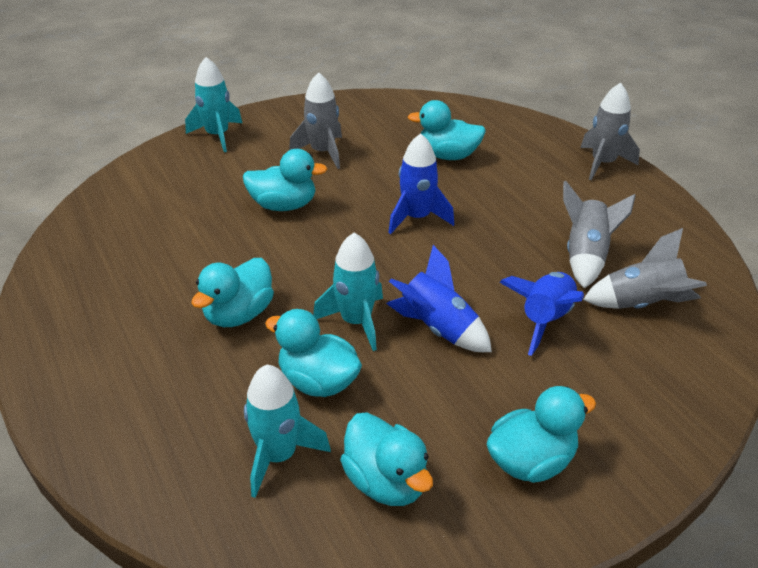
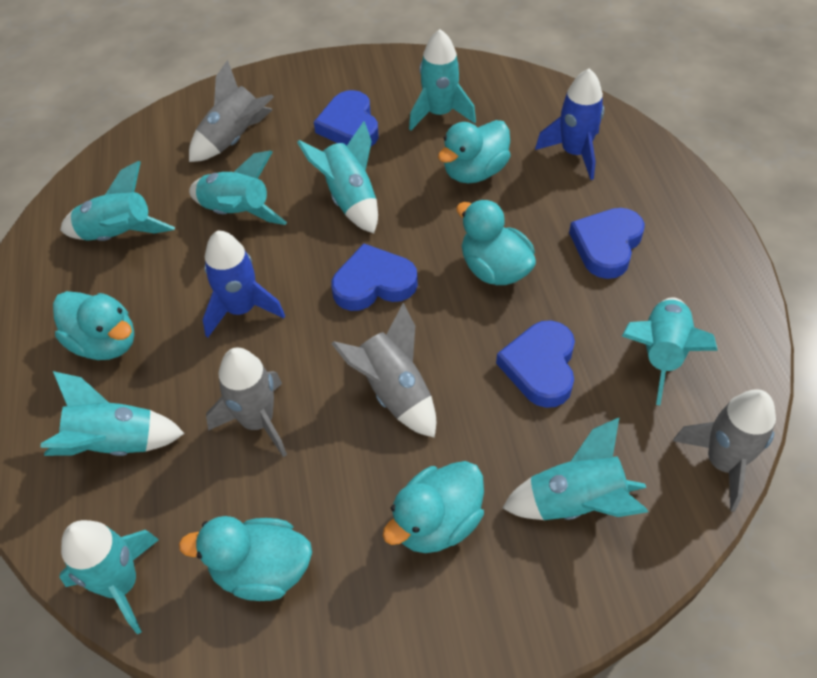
blue heart: none = 0 -> [314,90,378,146] [331,243,418,311] [496,320,575,408] [569,208,645,279] = 4
blue rocket: [386,245,492,352] [388,133,454,234] [499,272,584,356] = 3 -> [203,230,285,338] [535,68,604,180] = 2
turquoise duck: [191,258,274,327] [243,149,327,211] [265,309,362,397] [340,412,433,506] [408,100,486,160] [487,386,596,483] = 6 -> [53,291,135,360] [179,516,312,601] [383,461,484,553] [438,120,511,183] [456,199,536,285] = 5
turquoise rocket: [185,57,242,152] [244,365,331,498] [313,233,383,351] = 3 -> [40,371,185,456] [59,520,159,635] [60,161,175,241] [189,150,287,225] [297,121,378,234] [409,29,476,131] [502,418,648,520] [622,297,718,405] = 8

